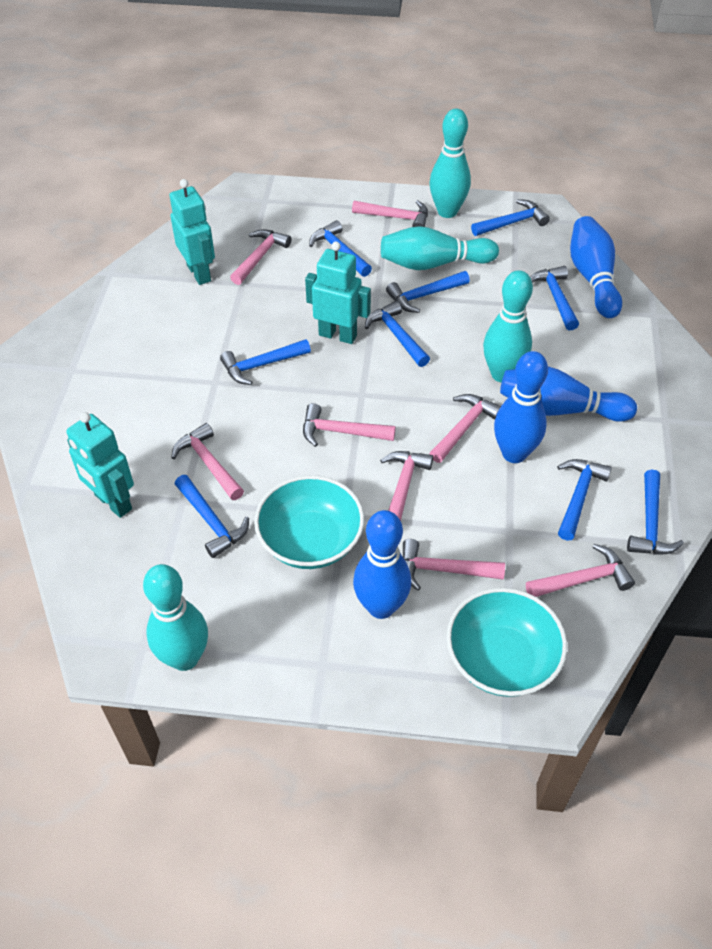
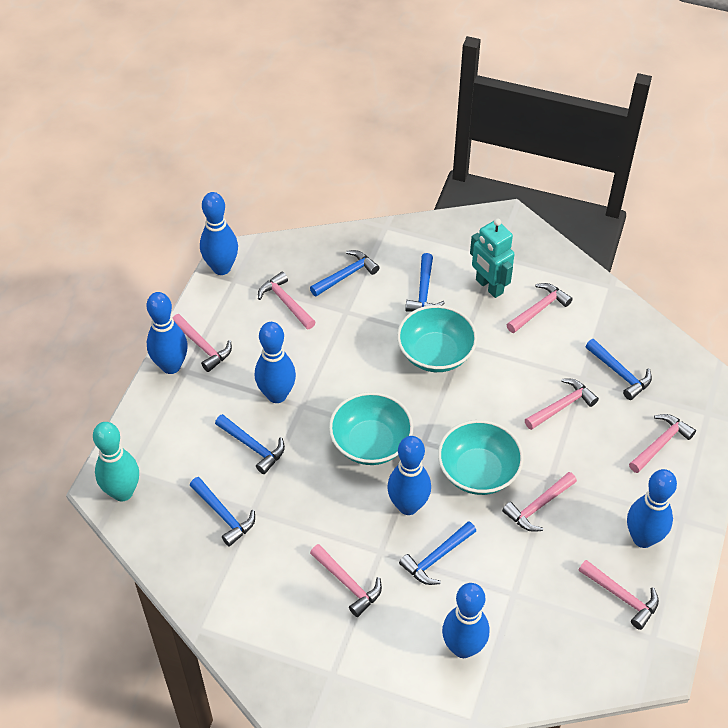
blue bowling pin: [353,510,411,619] [494,351,548,463] [500,367,637,422] [570,216,622,318] = 4 -> [147,292,188,374] [200,192,238,275] [255,322,296,403] [387,436,431,515] [442,583,489,658] [627,469,677,548] = 6
blue hammer: [175,475,249,558] [220,339,311,385] [309,220,372,277] [365,301,430,367] [386,271,470,313] [471,199,550,236] [530,266,579,331] [557,459,612,541] [627,469,684,554] = 9 -> [190,477,255,547] [215,414,285,474] [310,250,379,296] [399,521,476,585] [405,253,445,312] [585,339,652,400] = 6
turquoise bowl: [254,475,364,569] [446,588,567,697] = 2 -> [329,392,413,465] [397,305,477,372] [438,420,524,495] = 3
turquoise bowling pin: [143,564,208,671] [381,226,499,270] [430,109,471,218] [483,270,533,383] = 4 -> [93,422,139,501] = 1
turquoise robot: [66,412,134,518] [169,179,215,285] [305,242,371,344] = 3 -> [470,218,514,298] = 1

